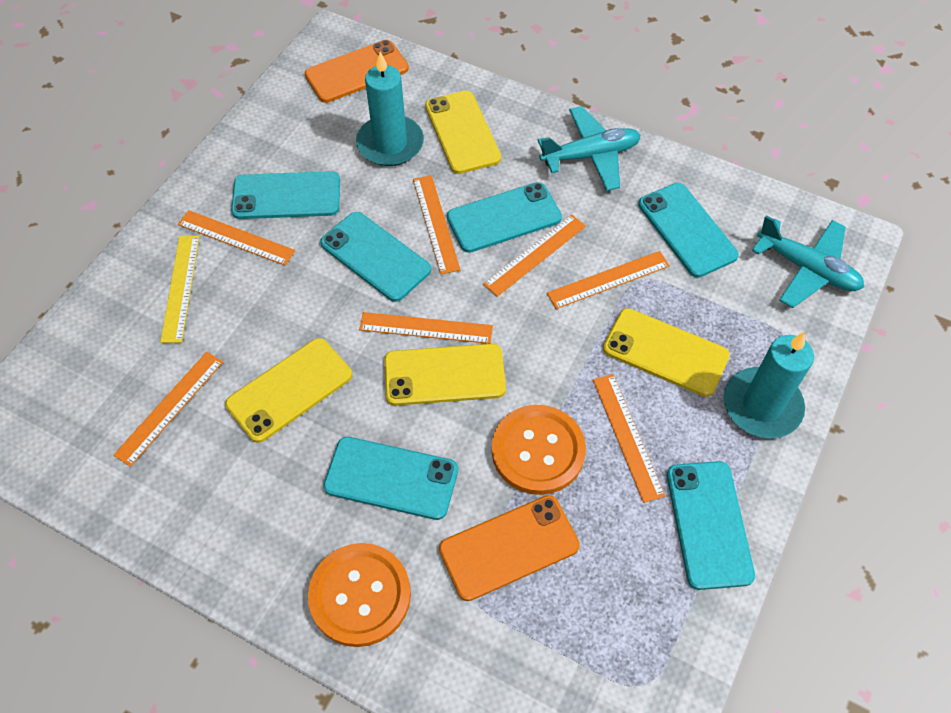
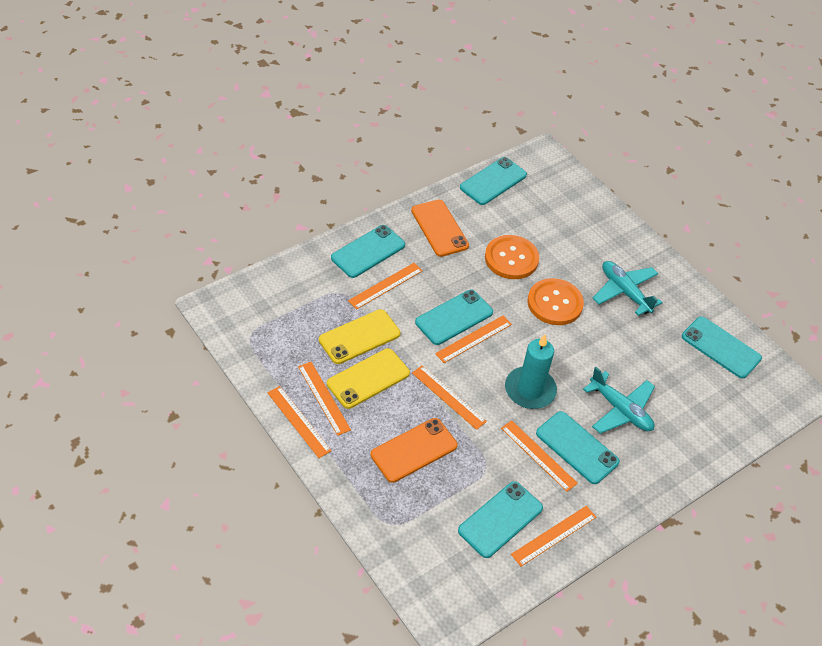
turquoise candle: [356,52,424,166] [724,332,814,438] = 2 -> [505,335,557,409] = 1
yellow phone: [225,338,352,443] [384,344,506,406] [425,91,501,174] [603,308,730,397] = 4 -> [319,309,401,364] [327,348,410,409] = 2
yellow ruler: [160,236,200,343] = 1 -> none = 0

